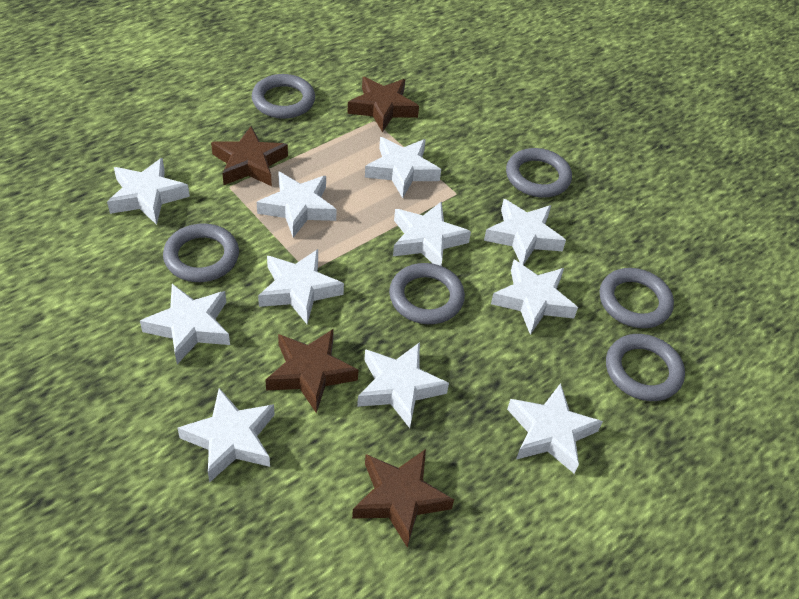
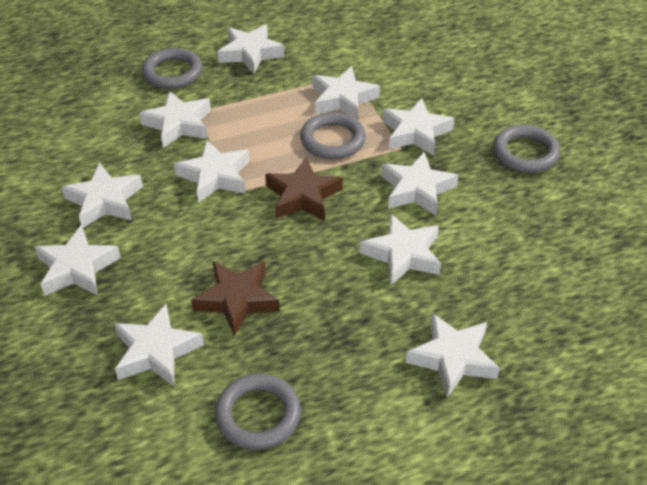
brown star: [211,126,288,186] [265,329,358,413] [347,77,419,132] [352,449,454,548] = 4 -> [191,261,280,336] [265,158,343,221] = 2
grey ring: [163,224,239,282] [252,74,315,119] [389,263,465,324] [506,148,572,197] [600,268,674,328] [606,334,685,401] = 6 -> [142,48,203,89] [215,374,301,450] [300,112,366,159] [493,125,560,173] = 4

